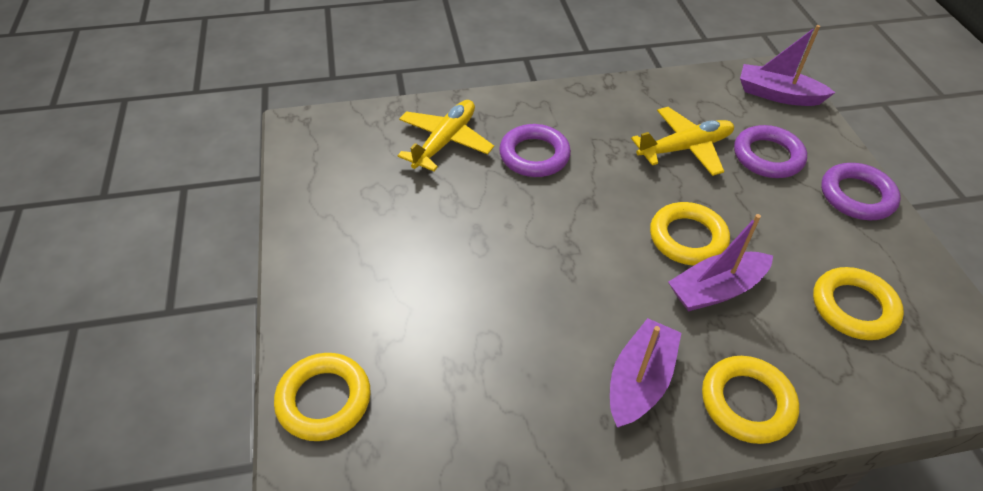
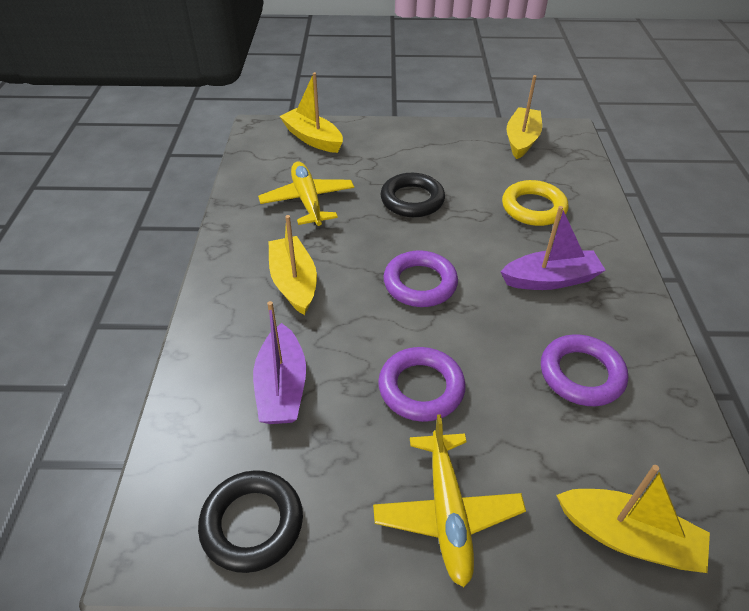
black ring: none = 0 -> [198,470,303,573] [381,173,445,217] = 2
purple boat: [610,318,681,428] [668,214,773,312] [740,25,835,106] = 3 -> [253,301,306,424] [501,206,605,290] = 2
yellow boat: none = 0 -> [269,215,317,315] [280,72,343,153] [507,75,542,159] [556,465,710,573] = 4
yellow ring: [274,353,371,441] [650,202,730,266] [702,356,799,444] [813,267,904,340] = 4 -> [502,180,568,226] = 1

